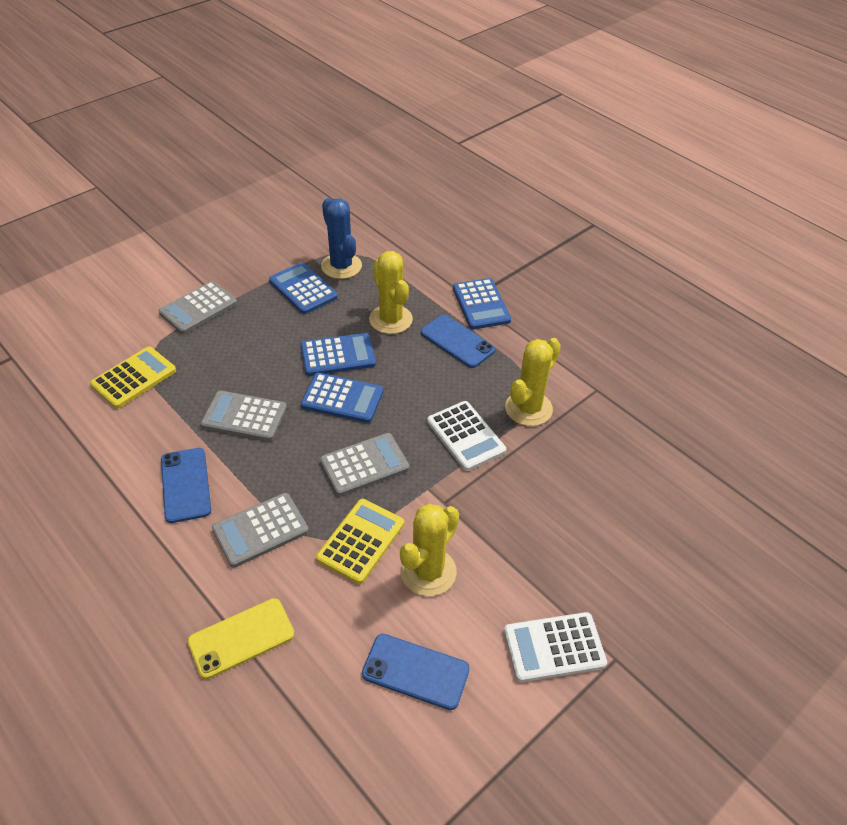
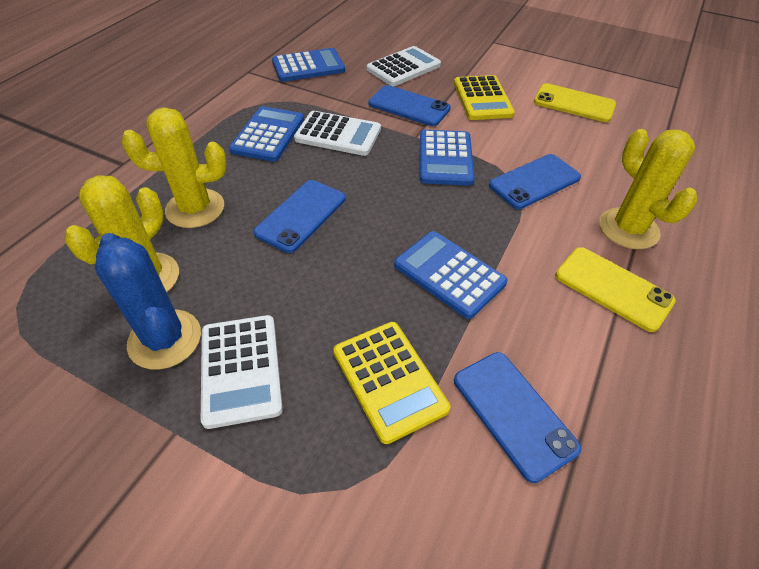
blue phone: [161,448,211,523] [362,634,470,710] [421,315,495,368] = 3 -> [254,180,345,253] [368,85,451,126] [454,352,581,483] [489,154,581,209] = 4
grey calculator: [159,281,237,334] [201,391,287,441] [212,493,309,568] [320,433,409,496] = 4 -> none = 0
white calculator: [427,401,506,471] [504,612,607,682] = 2 -> [201,315,283,429] [294,111,381,156] [367,46,441,86] = 3
yellow phone: [187,598,295,679] = 1 -> [534,83,616,122] [555,247,676,332] = 2

